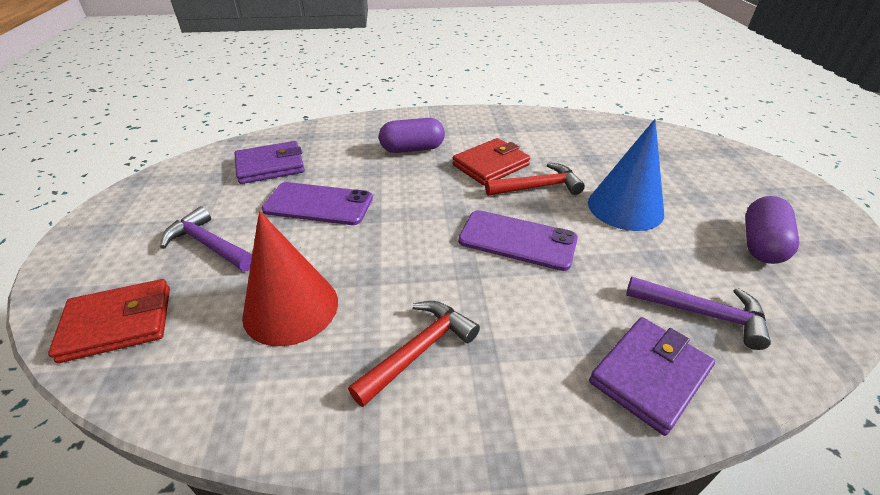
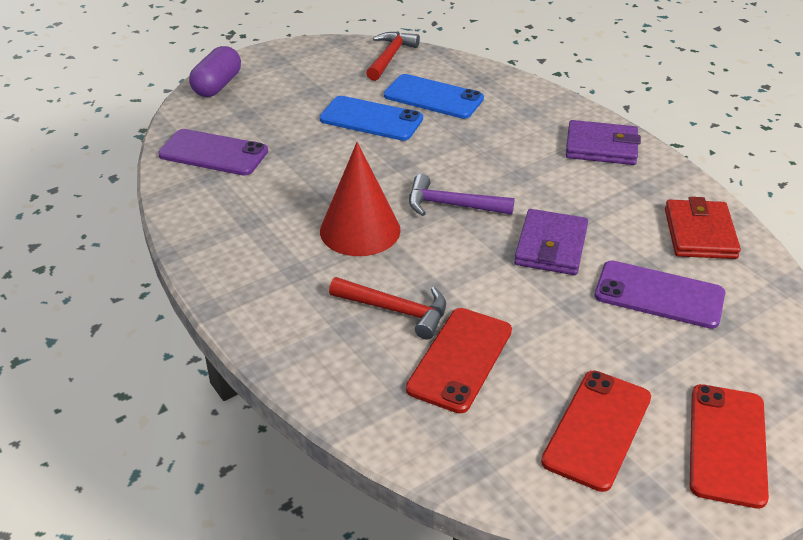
blue cone: [588,119,664,231] = 1 -> none = 0
blue phone: none = 0 -> [319,96,423,141] [384,74,484,119] = 2
purple capsule: [379,118,445,153] [745,196,799,264] = 2 -> [189,46,241,97] = 1
purple hammer: [160,206,252,271] [626,277,771,350] = 2 -> [409,174,515,216] = 1
red phone: none = 0 -> [406,308,512,413] [541,370,651,492] [690,384,769,509] = 3
red wallet: [48,279,170,363] [452,138,530,186] = 2 -> [665,197,741,259] = 1

